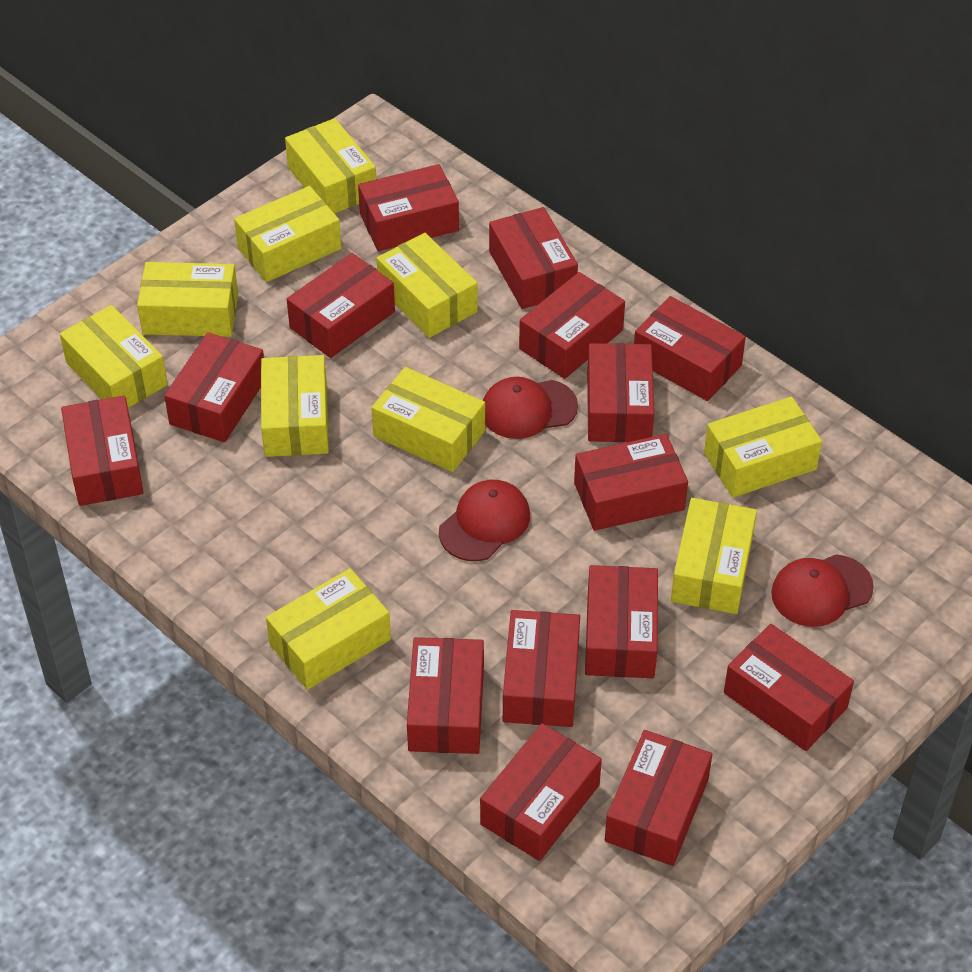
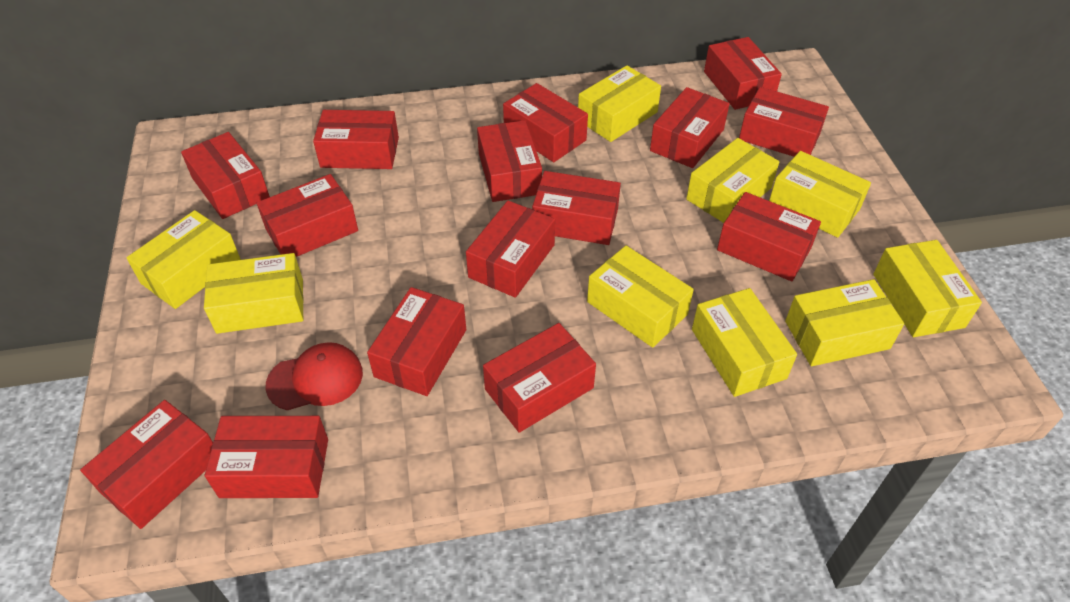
red cap: [439,480,530,561] [483,377,578,439] [771,554,874,627] = 3 -> [265,342,363,410] = 1
yellow box: [60,305,168,408] [137,262,238,337] [234,186,341,282] [261,355,329,457] [266,568,391,690] [285,118,376,214] [372,367,485,472] [377,233,478,338] [671,498,757,614] [704,397,822,498] = 10 -> [126,210,241,309] [204,253,304,334] [578,65,661,142] [587,246,694,348] [686,138,779,223] [692,288,797,397] [769,151,871,238] [785,279,904,366] [873,240,982,337] = 9

